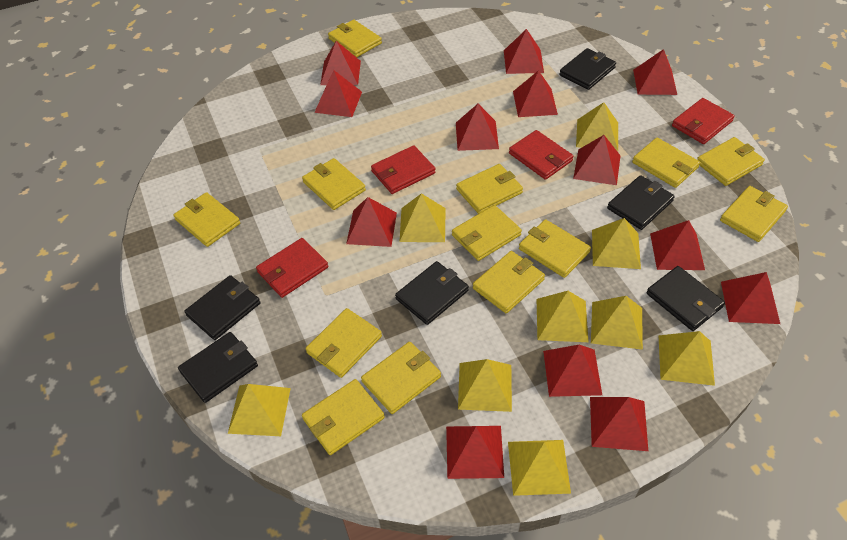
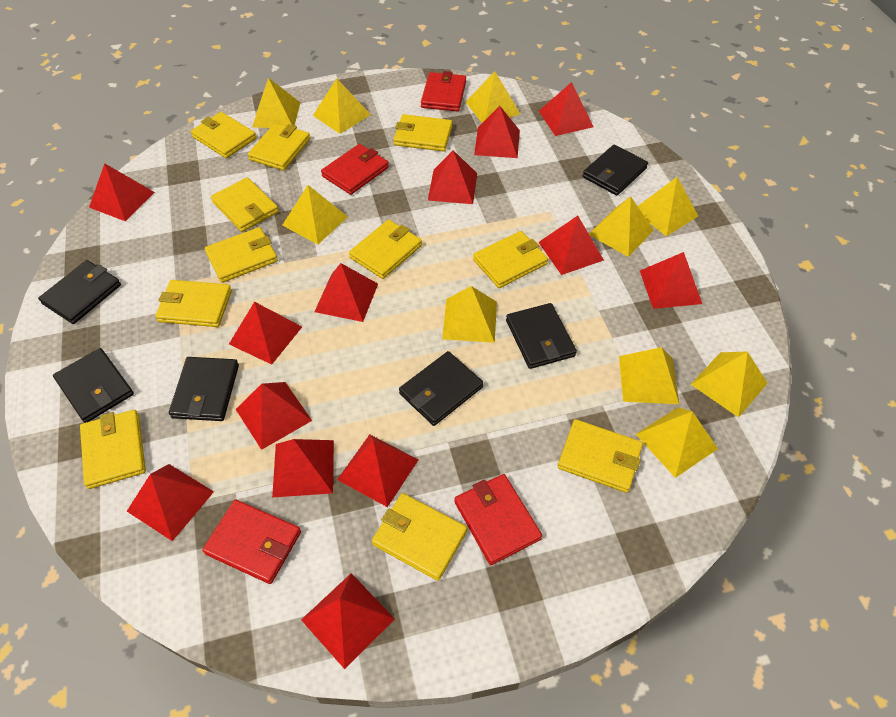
yellow pyramid: [228,384,291,436] [400,193,445,242] [458,359,512,412] [508,440,571,496] [537,291,589,342] [576,102,618,151] [591,296,643,350] [592,218,641,269] [658,331,715,386] = 9 -> [252,78,301,128] [282,185,348,245] [313,78,371,134] [442,286,497,343] [466,71,520,123] [589,196,654,257] [619,347,679,404] [636,407,718,478] [638,177,698,237] [691,352,768,417] = 10
yellow wallet: [173,192,240,247] [302,158,366,210] [302,379,385,455] [306,308,382,378] [328,20,382,57] [361,342,441,414] [452,205,522,261] [456,164,523,214] [473,251,545,313] [519,219,591,278] [632,138,700,188] [697,137,765,186] [720,186,788,242] = 13 -> [80,410,146,489] [155,280,232,327] [191,112,257,158] [205,227,278,283] [211,177,279,232] [248,123,310,171] [349,220,422,279] [372,493,467,581] [393,114,452,152] [473,231,548,288] [558,419,643,493] = 11

